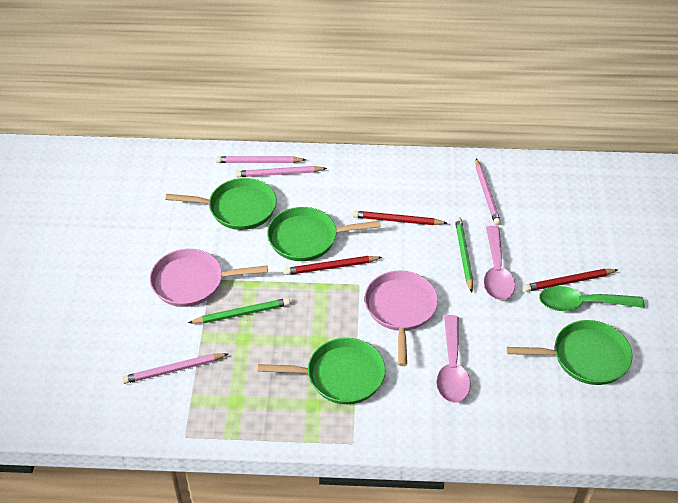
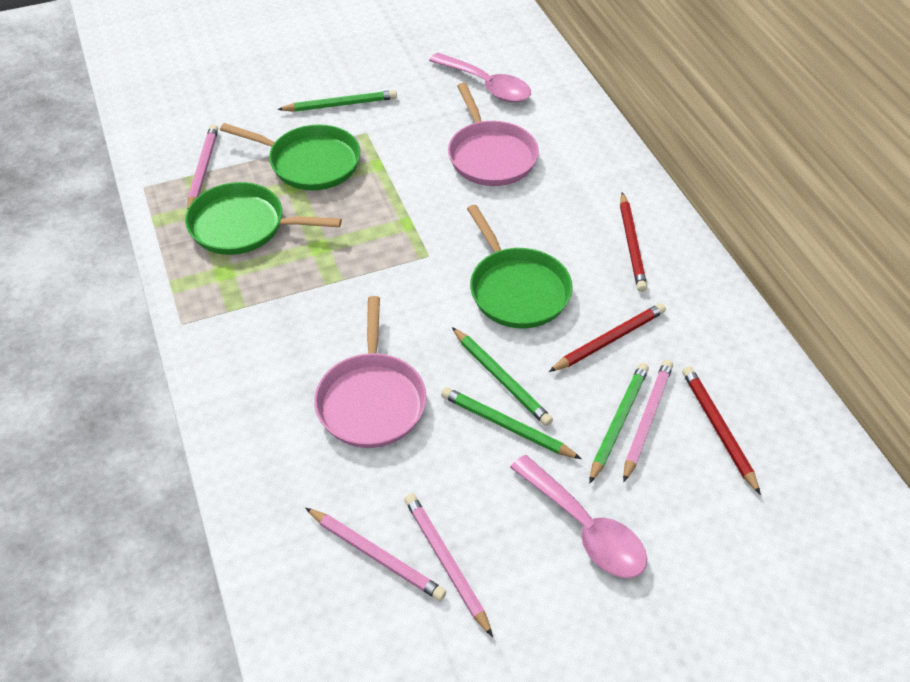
green pan: [165,178,277,230] [258,338,386,404] [267,207,381,261] [507,320,632,385] = 4 -> [185,182,342,255] [220,123,361,191] [467,205,573,328] = 3
green pencil: [188,298,290,323] [455,217,473,293] = 2 -> [277,90,397,112] [441,387,582,459] [452,327,553,426] [589,363,649,484] = 4
green spoon: [539,286,645,311] = 1 -> none = 0

